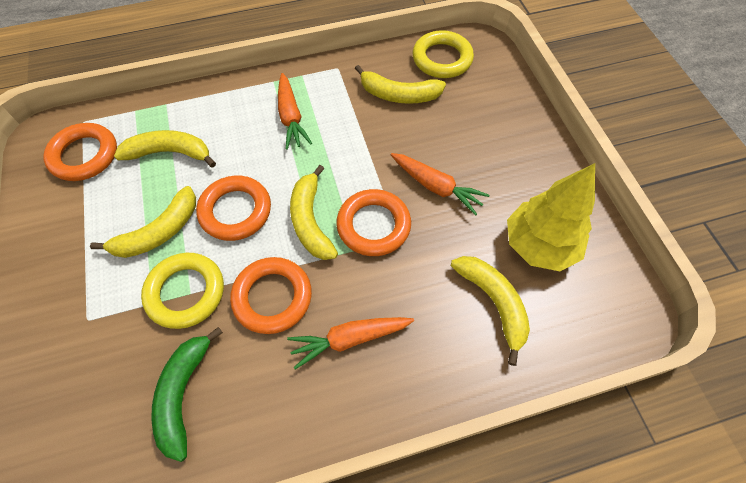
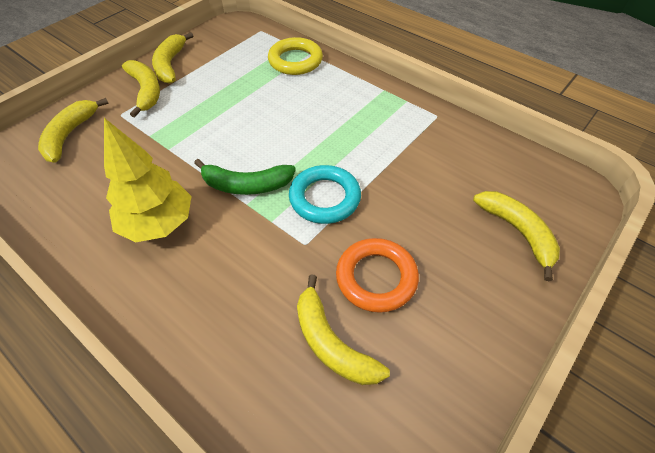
orange carrot: [278,73,312,150] [287,317,414,369] [391,153,490,216] = 3 -> none = 0
orange ring: [43,123,117,181] [196,176,271,241] [230,257,312,334] [336,189,411,256] = 4 -> [336,238,419,313] = 1
turquoise ring: none = 0 -> [289,165,361,224] = 1
yellow ring: [141,253,224,329] [413,30,474,78] = 2 -> [268,37,323,75] = 1

